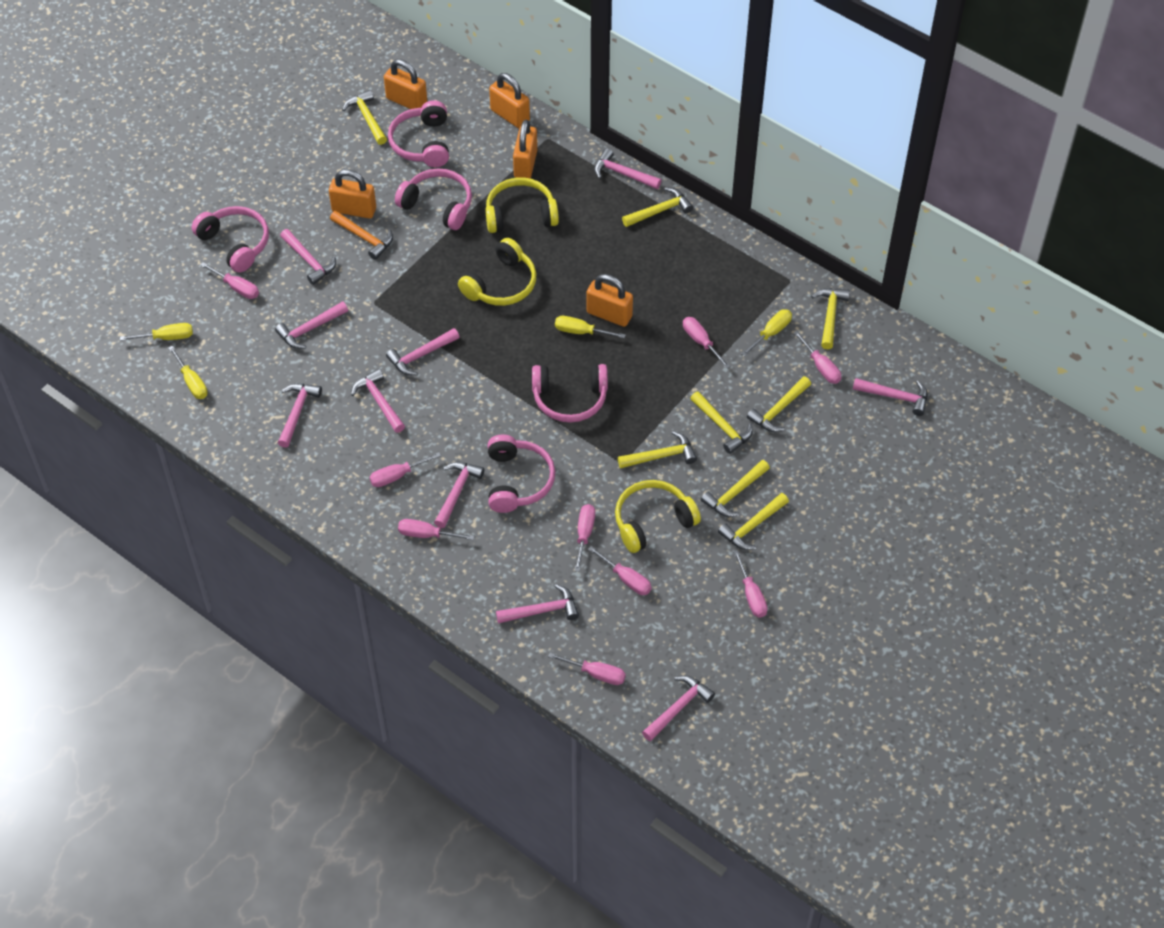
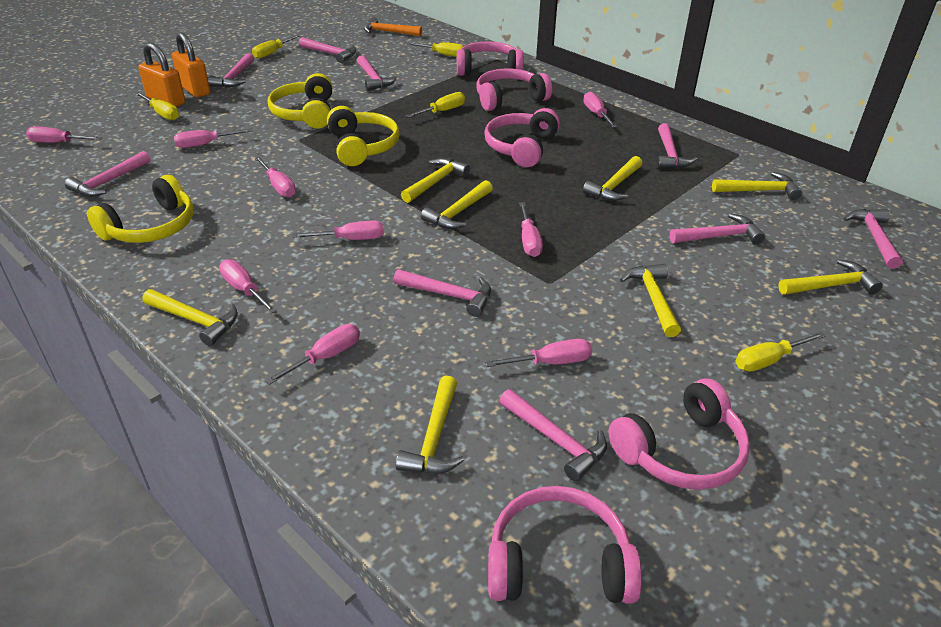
orange padlock: [329,169,376,219] [384,59,427,109] [489,73,530,128] [513,120,537,178] [586,274,633,327] = 5 -> [138,43,185,107] [172,32,210,98] = 2
pink hammer: [275,301,348,349] [278,383,322,448] [280,229,336,285] [351,369,405,433] [386,328,460,375] [434,462,484,528] [496,584,579,624] [594,148,662,189] [642,676,715,741] [853,378,927,416] = 10 -> [65,151,150,197] [208,53,254,88] [299,37,356,63] [357,55,397,91] [394,269,491,317] [499,389,607,482] [657,123,697,168] [670,214,765,245] [844,209,903,269] = 9
yellow screwdriver: [120,323,193,341] [168,346,208,399] [555,316,626,338] [741,309,792,356] = 4 -> [135,92,179,120] [252,35,301,59] [406,92,465,118] [407,42,464,57] [735,332,825,371] = 5

